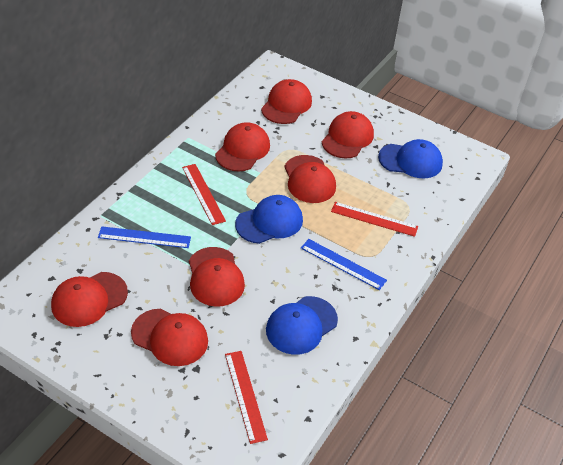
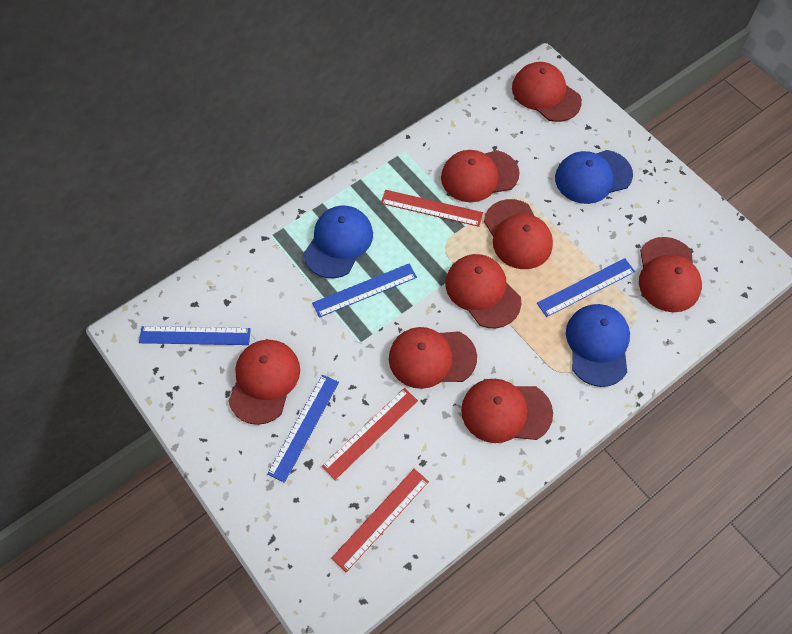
blue ruler: [98,226,191,248] [301,239,387,290] = 2 -> [139,326,251,345] [267,375,339,483] [312,263,417,318] [537,258,635,317] = 4
red cap: [51,272,128,327] [131,309,208,366] [189,247,245,307] [215,122,270,171] [261,79,312,124] [284,155,336,203] [322,111,374,158] = 7 -> [228,340,300,425] [389,327,477,389] [441,150,520,202] [445,254,521,328] [461,379,553,443] [484,199,553,269] [512,62,582,122] [639,237,702,312] = 8

